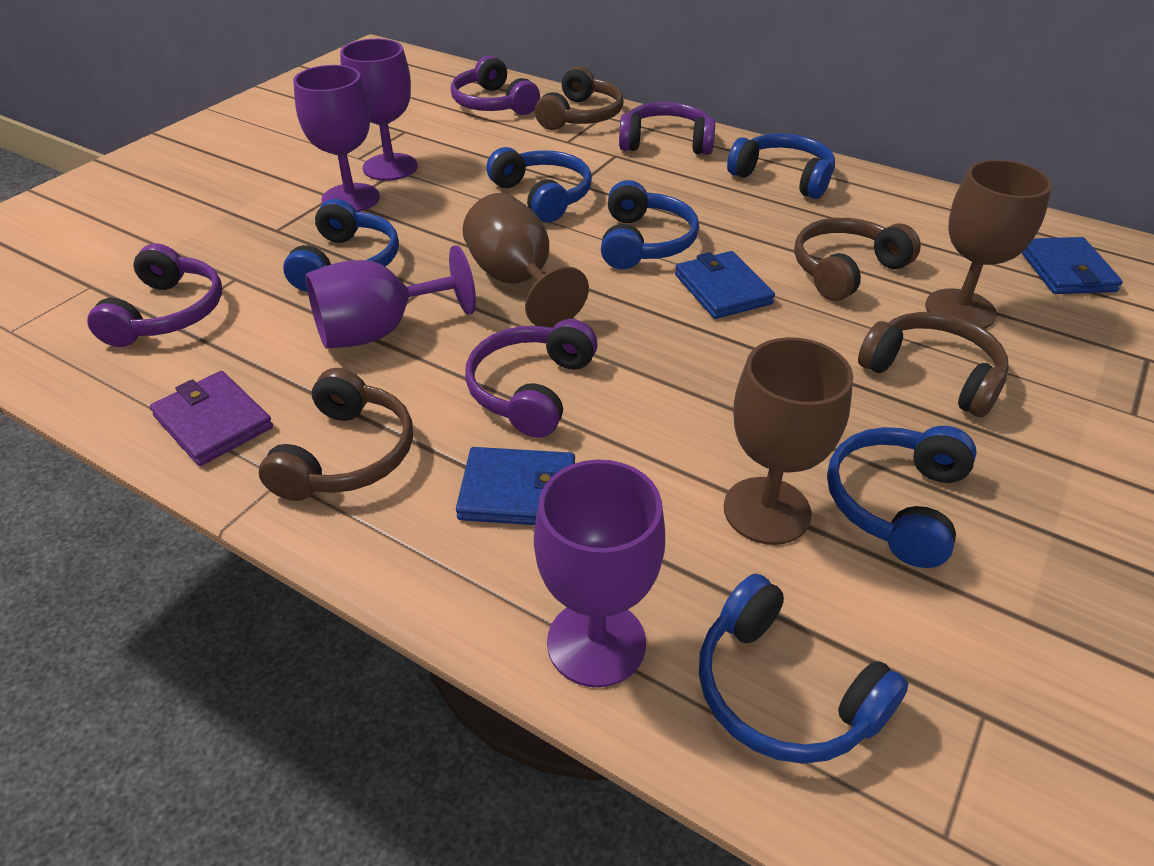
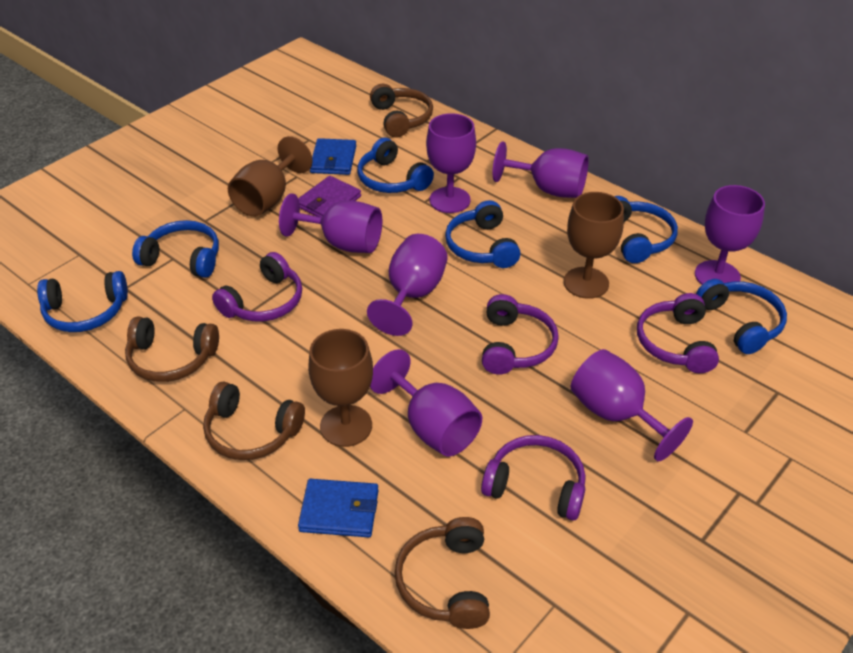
blue wallet: [456,447,575,525] [675,251,775,319] [1022,237,1123,294] = 3 -> [298,479,379,537] [310,138,356,175] = 2
purple goblet: [293,65,380,212] [306,245,476,349] [340,39,418,181] [534,459,665,688] = 4 -> [279,193,382,253] [367,234,448,336] [370,349,482,456] [426,113,476,213] [493,141,589,198] [571,349,693,461] [695,185,765,285] = 7

